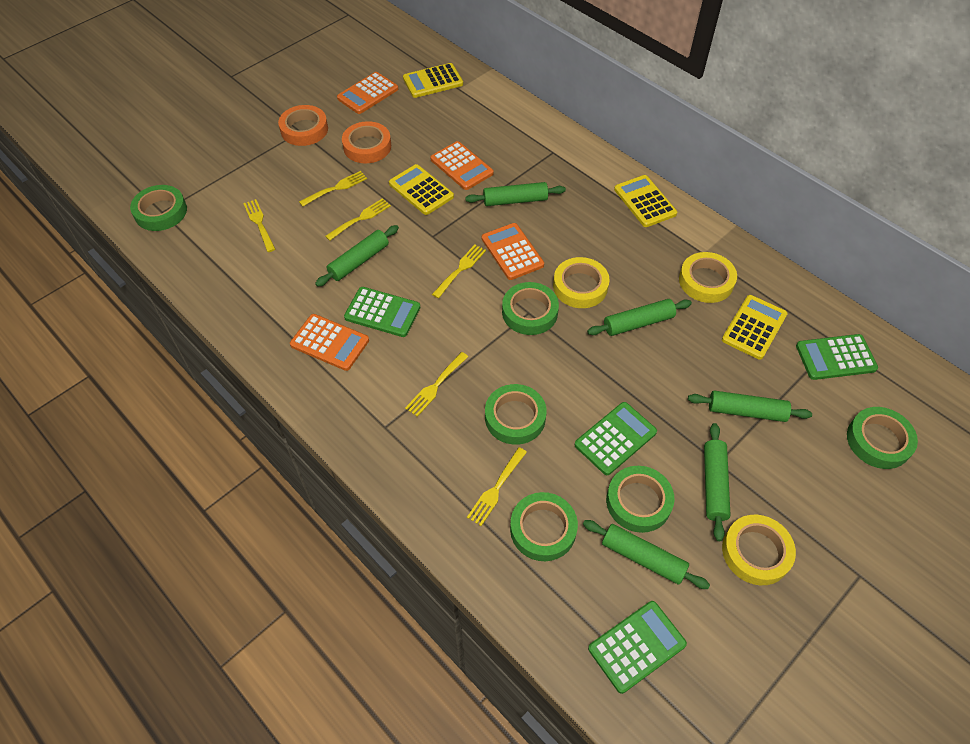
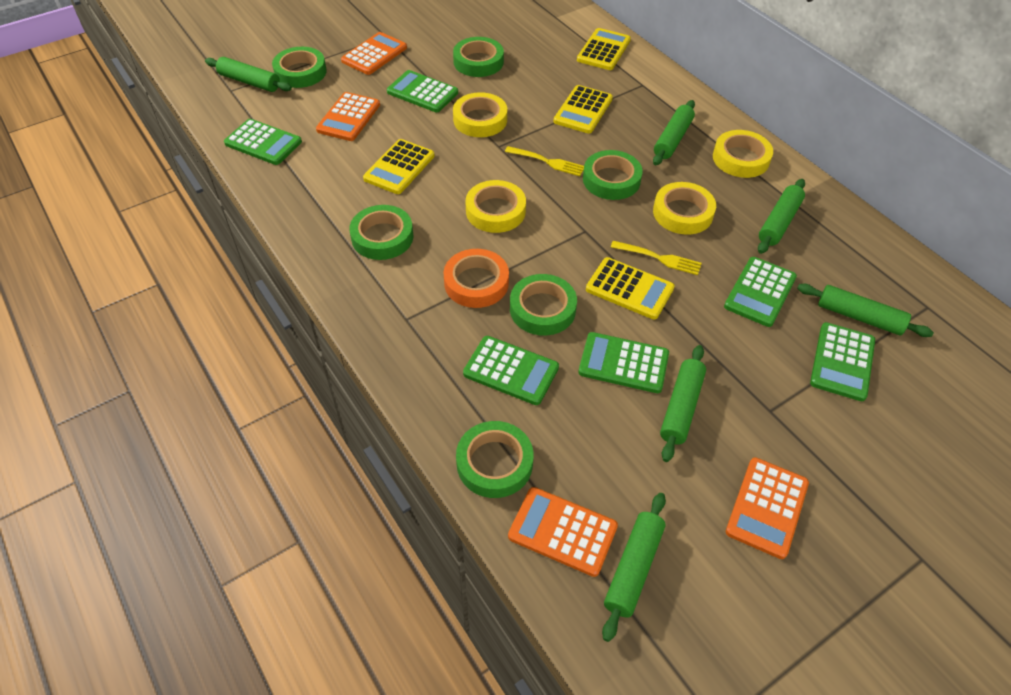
green calculator: [344,287,420,337] [575,402,657,475] [588,601,687,694] [796,334,878,380] = 4 -> [224,119,302,165] [387,70,458,112] [463,336,559,405] [578,332,669,393] [724,257,797,327] [810,322,875,401] = 6
orange tape: [278,105,328,146] [342,121,391,163] = 2 -> [444,249,509,308] = 1
yellow fork: [243,199,275,252] [299,171,367,206] [325,198,391,241] [405,352,468,417] [432,245,486,298] [467,447,527,526] = 6 -> [505,146,584,176] [611,241,702,275] = 2
yellow tape: [553,257,610,308] [679,252,737,303] [722,515,796,585] = 3 -> [453,92,507,137] [466,180,526,233] [653,182,716,235] [713,130,773,178] = 4

